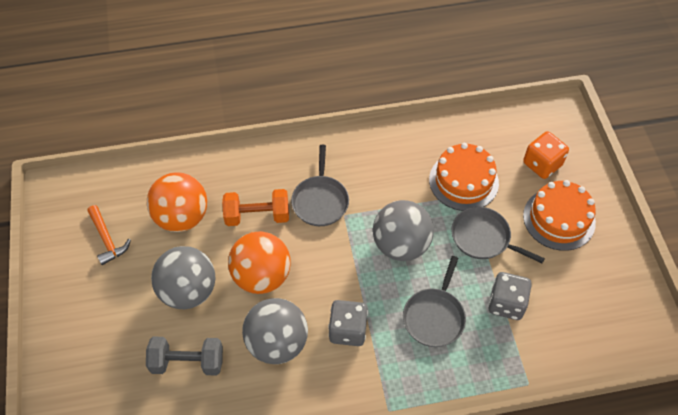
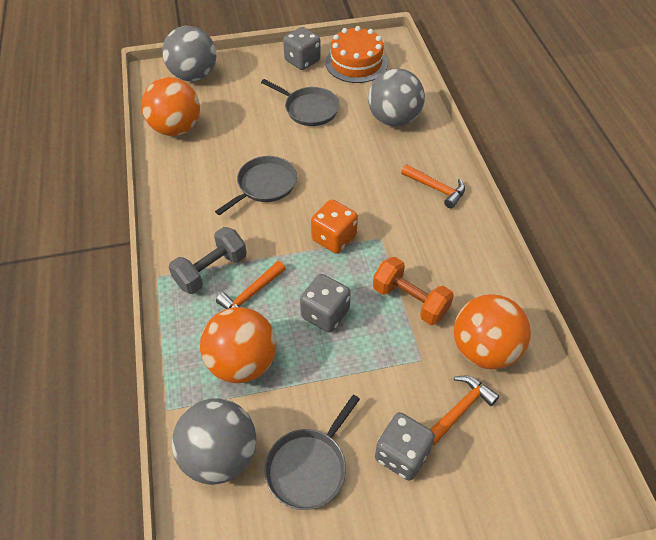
grey dice: [328,300,368,346] [488,272,532,320] = 2 -> [283,27,321,70] [300,274,351,332] [375,412,435,481] = 3
orange ball: [147,172,207,232] [228,231,291,294] = 2 -> [141,77,200,136] [200,307,276,383] [454,294,531,369] = 3
orange cake: [429,143,499,211] [523,180,596,251] = 2 -> [326,26,388,83] = 1
orange hammer: [88,205,131,265] = 1 -> [216,261,286,309] [401,164,465,208] [430,375,499,445] = 3

